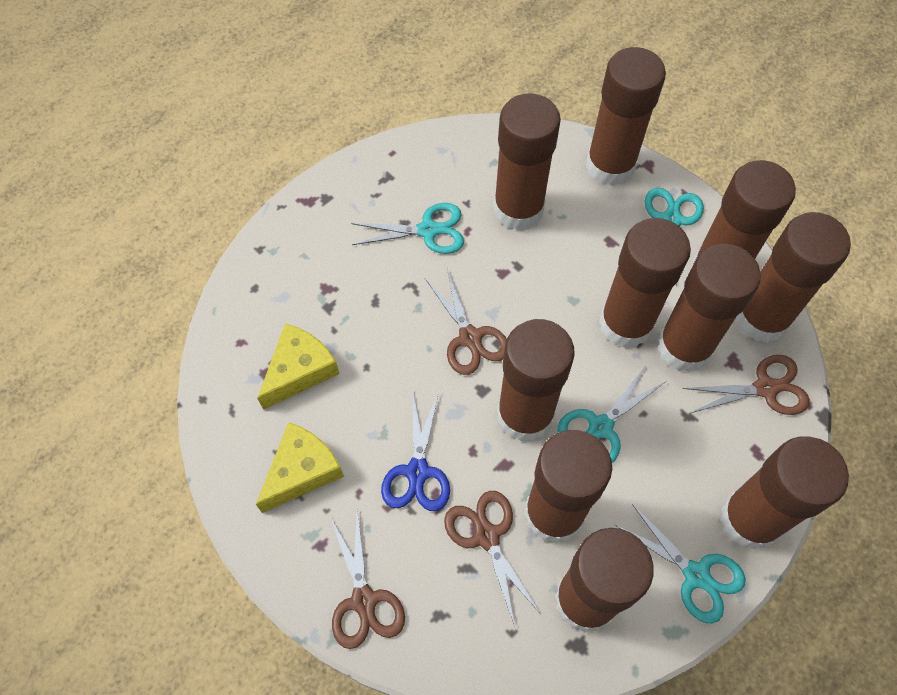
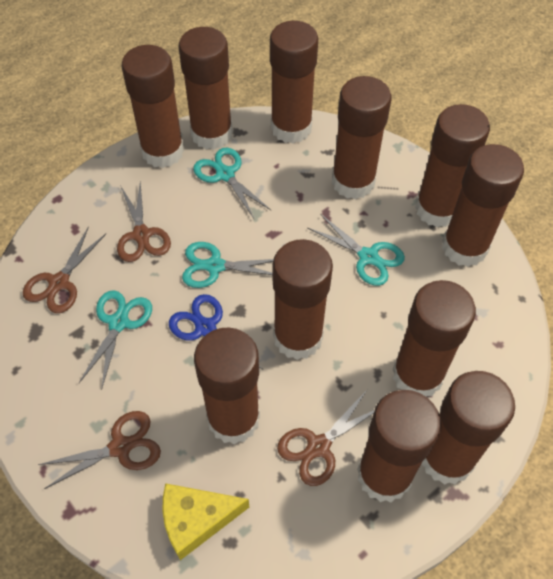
brown glue stick: [493,93,561,231] [497,319,575,442] [524,430,612,544] [554,528,654,632] [586,47,666,186] [599,218,691,348] [657,244,761,372] [691,160,796,268] [720,437,849,550] [735,212,851,343] = 10 -> [122,45,184,168] [179,27,233,150] [194,328,260,444] [270,21,318,143] [273,239,333,360] [332,76,391,199] [357,390,441,502] [392,280,476,397] [415,104,490,227] [421,371,515,485] [442,144,524,267] = 11
yellow cheese: [256,422,344,513] [257,324,340,410] = 2 -> [163,483,249,560] = 1

